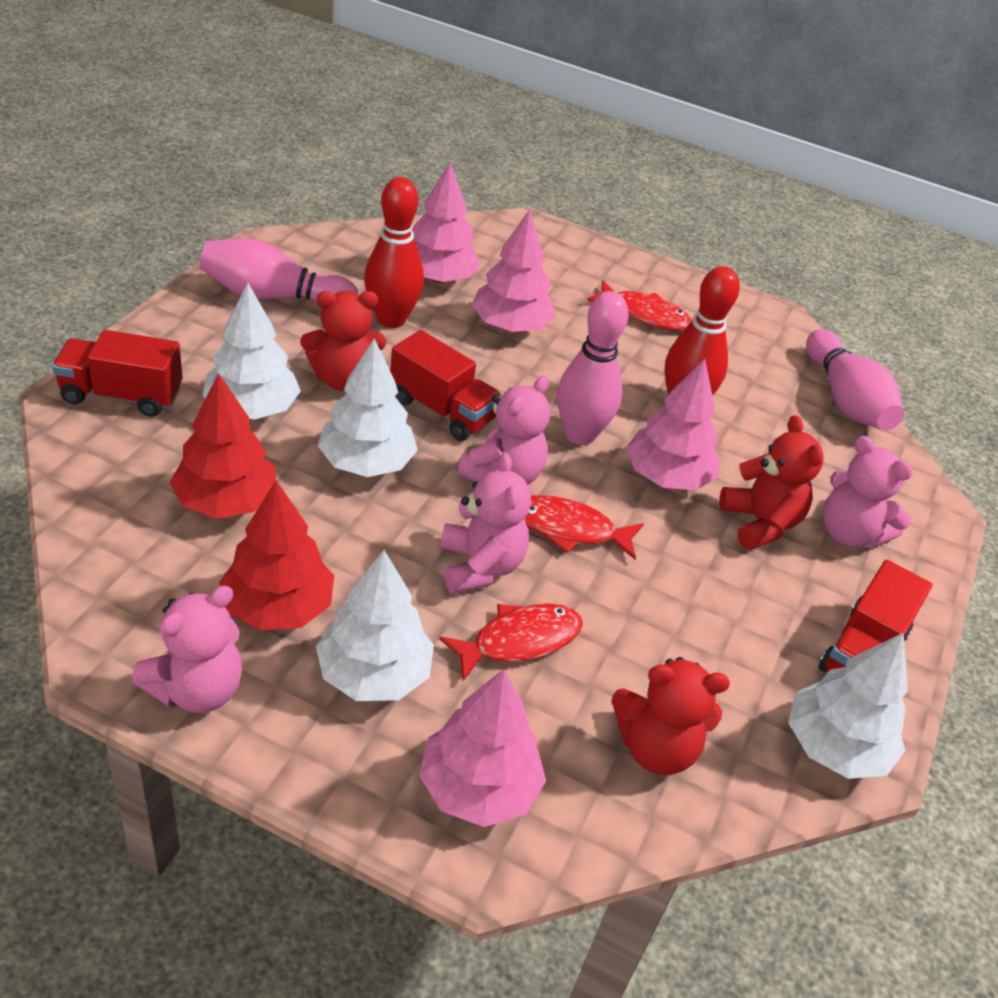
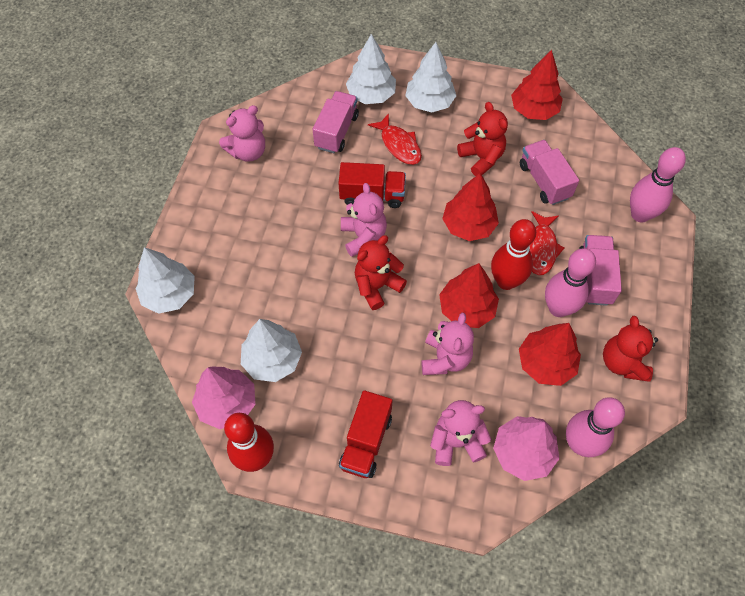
pink tree: [412,162,481,283] [419,669,546,827] [472,209,556,332] [626,359,719,490] = 4 -> [192,367,256,429] [493,416,559,481] = 2
pink truck: none = 0 -> [313,91,359,153] [520,140,579,205] [579,235,622,306] = 3
red fish: [439,603,583,681] [524,495,644,560] [587,280,692,331] = 3 -> [368,113,422,165] [530,211,564,275] = 2
red tree: [170,373,276,518] [219,480,334,631] = 2 -> [439,263,499,328] [442,173,499,241] [511,50,563,120] [519,323,581,386] = 4
red truck: [52,330,183,417] [390,330,502,441] [819,560,932,672] = 3 -> [339,162,406,208] [339,390,393,478] = 2

